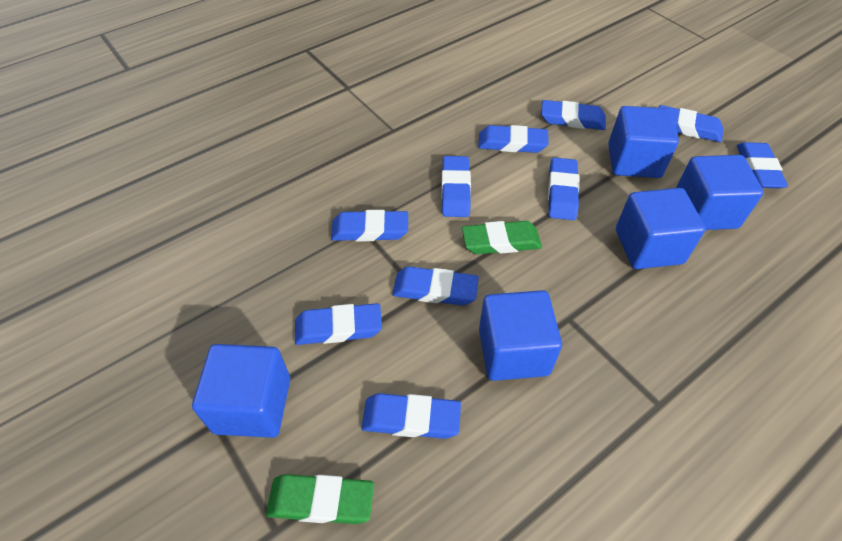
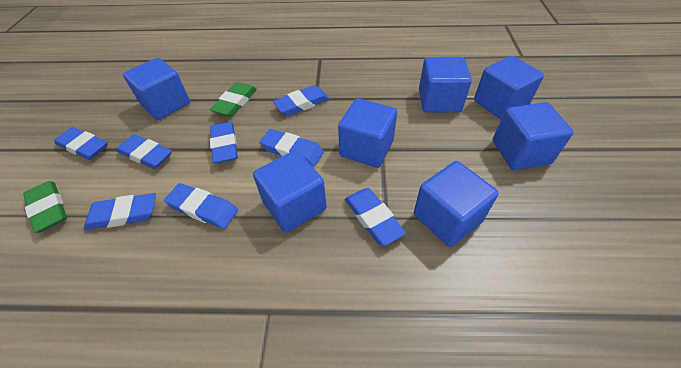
blue cube: [192,344,290,438] [479,290,562,381] [608,106,679,178] [616,188,706,269] [676,155,764,230] = 5 -> [123,58,190,120] [253,150,327,233] [338,98,397,168] [414,161,499,247] [419,57,472,112] [474,56,544,120] [493,102,573,170] = 7
blue eraser: [295,303,382,345] [331,210,408,242] [361,393,461,439] [392,266,479,306] [441,156,471,217] [478,125,549,153] [541,100,606,130] [548,157,580,220] [659,105,723,142] [737,142,788,189] = 10 -> [54,127,107,160] [84,193,156,230] [117,134,172,169] [164,183,238,229] [210,122,238,164] [259,129,324,166] [273,85,330,116] [345,188,406,246] = 8

